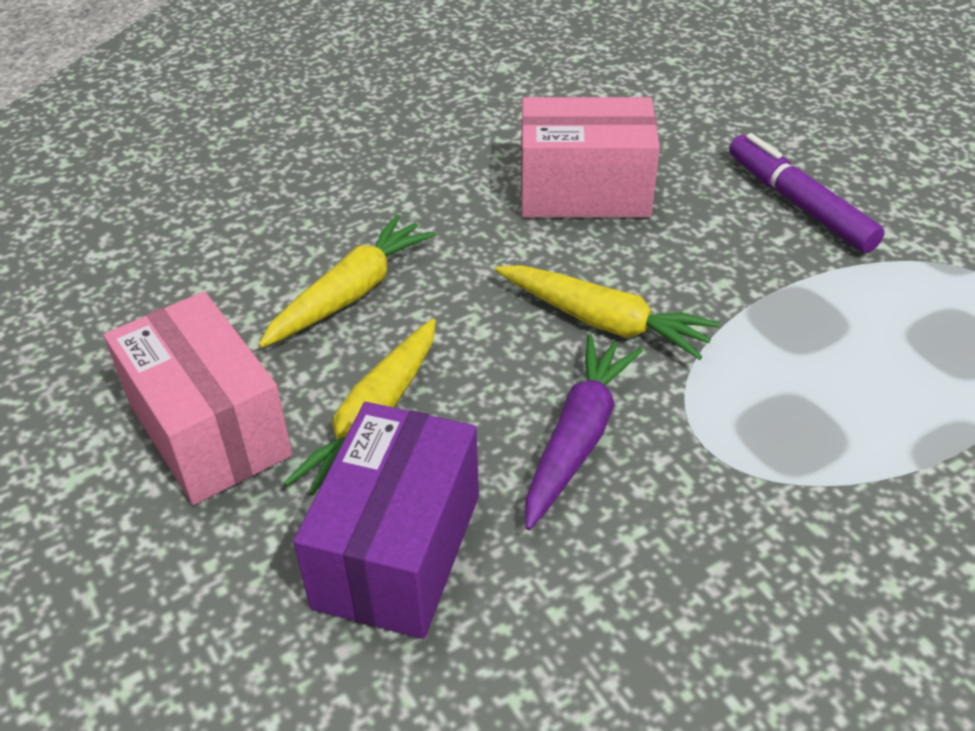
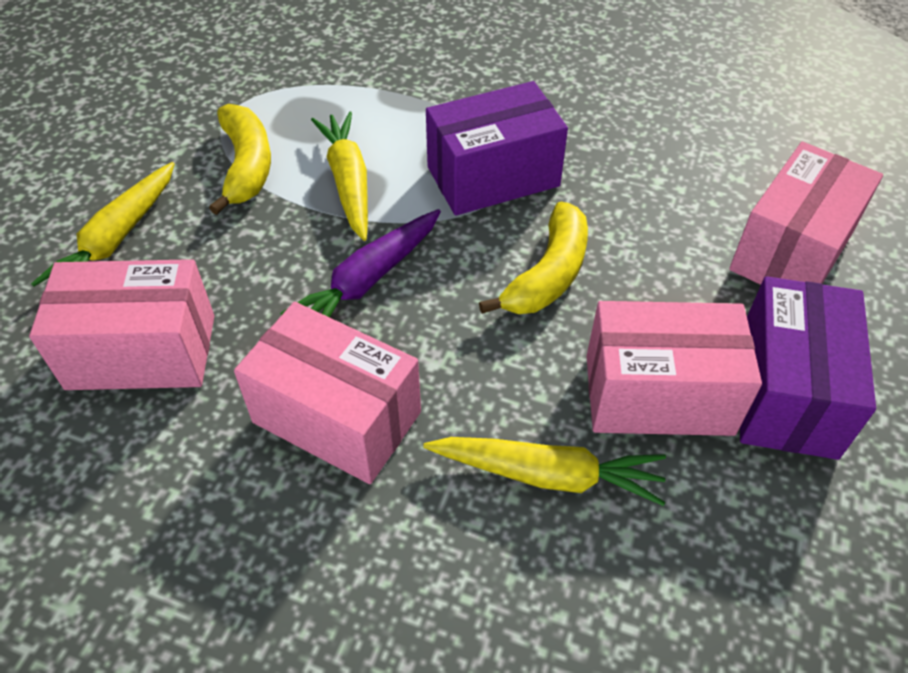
pink box: [104,292,293,505] [521,97,660,217] = 2 -> [29,259,214,390] [234,302,421,484] [586,301,762,436] [729,142,883,285] = 4
purple box: [293,402,479,639] = 1 -> [426,81,568,216] [740,276,876,460] = 2
purple marker: [729,133,885,253] = 1 -> none = 0
yellow banana: none = 0 -> [209,104,271,215] [479,202,588,314] = 2

